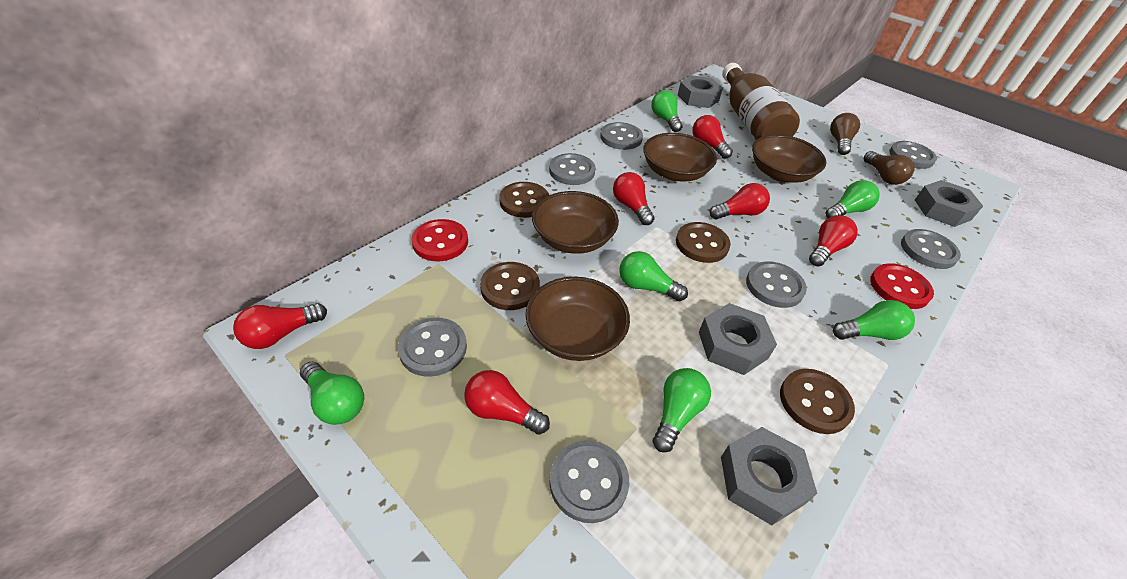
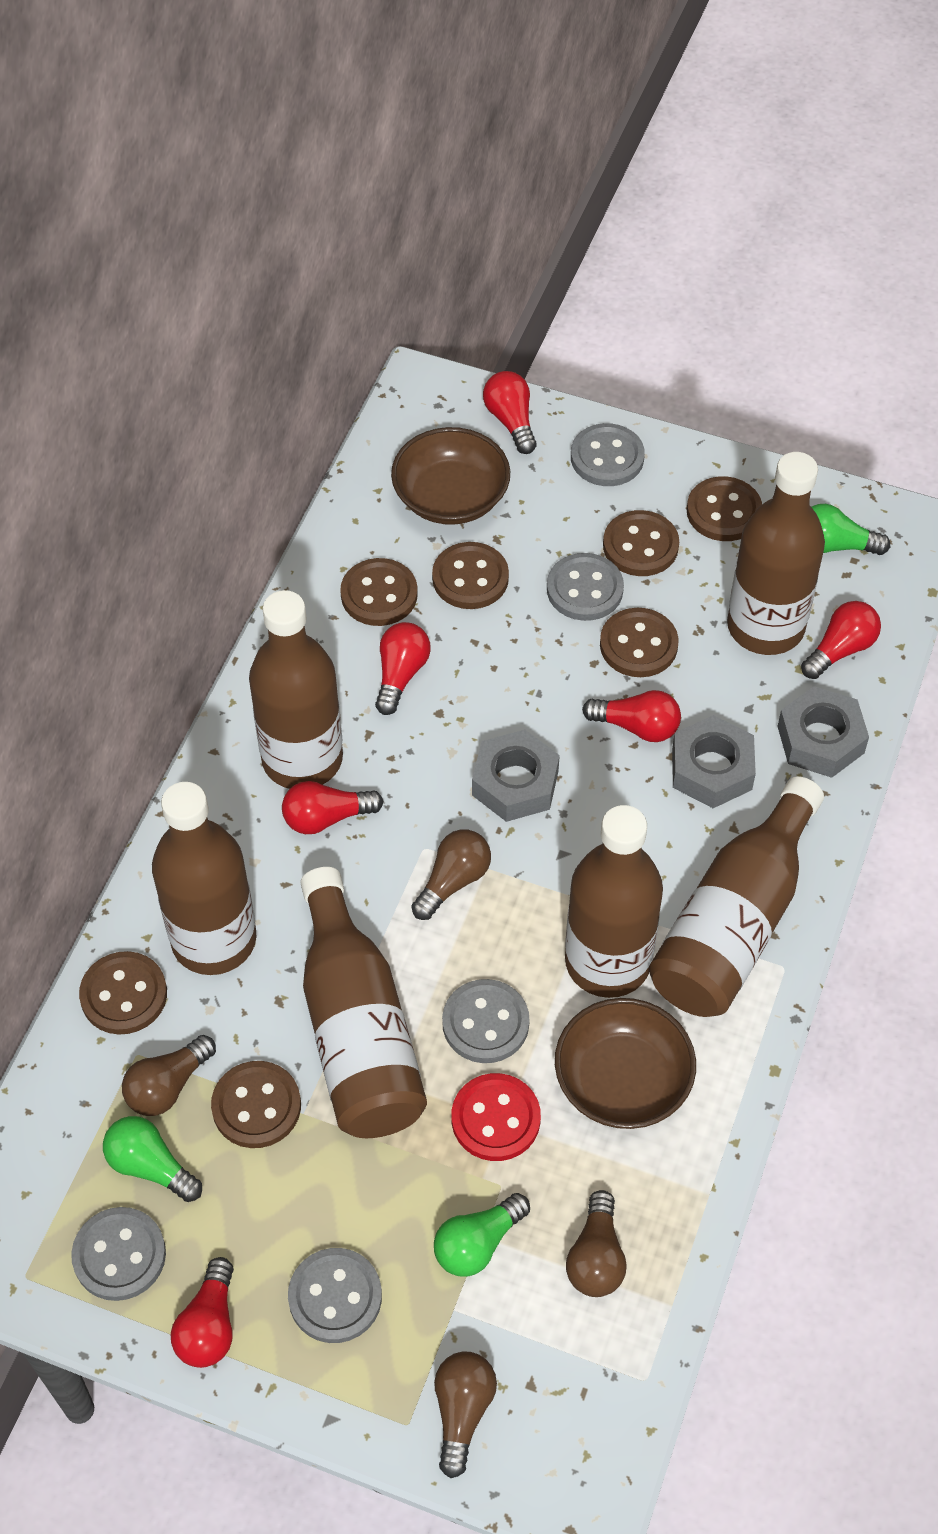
brown bottle: [722,63,800,140] = 1 -> [152,782,256,975] [249,590,343,789] [300,867,427,1138] [565,805,663,998] [649,776,824,1017] [727,452,825,655] = 6
brown bowl: [525,277,630,361] [532,191,619,254] [643,133,717,181] [752,134,826,183] = 4 -> [391,427,510,525] [555,998,696,1129] = 2
brown button: [480,262,540,310] [499,182,549,218] [676,222,731,263] [780,369,855,434] = 4 -> [79,951,167,1035] [211,1061,301,1148] [340,558,418,626] [432,542,509,609] [600,608,679,677] [603,510,679,576] [687,476,762,541] = 7
brown light bulb: [830,113,860,155] [864,151,915,185] = 2 -> [122,1035,216,1116] [411,830,491,920] [434,1351,497,1478] [566,1190,627,1297] = 4
green light bulb: [300,362,364,425] [619,251,688,301] [651,90,683,132] [653,368,711,452] [825,180,880,218] [833,300,915,340] = 6 -> [103,1116,202,1202] [434,1193,530,1277] [811,504,890,555] = 3
grey button: [398,317,467,377] [549,153,595,185] [549,440,629,523] [600,122,643,150] [746,261,807,308] [889,141,937,169] [901,229,961,269] = 7 -> [71,1207,166,1301] [288,1248,382,1343] [442,979,529,1063] [547,553,624,621] [571,423,645,486] = 5
grey nut: [678,75,723,108] [699,303,777,375] [721,427,817,525] [915,180,983,227] = 4 -> [472,730,560,822] [672,715,756,808] [777,686,869,778] = 3
red button: [411,219,468,261] [870,263,934,309] = 2 -> [451,1073,541,1161] = 1

